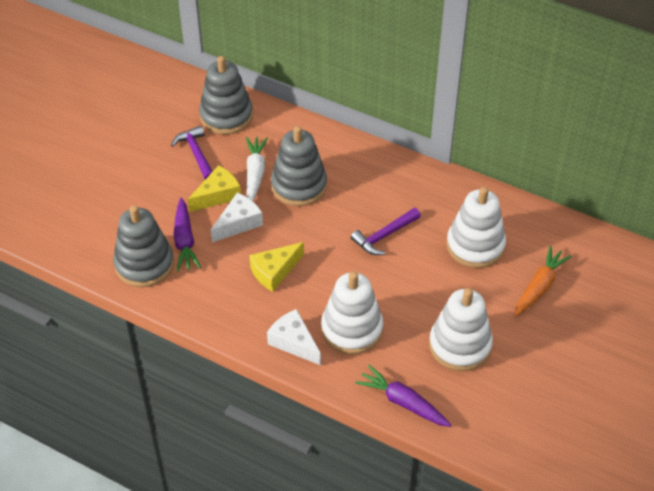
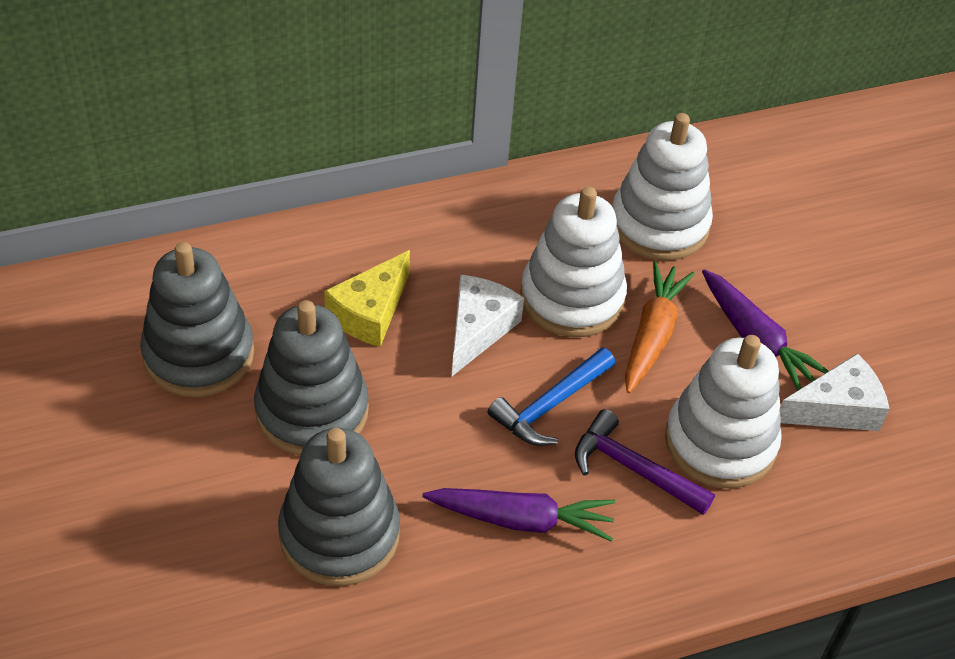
blue hammer: none = 0 -> [488,347,615,446] = 1
purple hammer: [171,126,213,179] [351,208,421,255] = 2 -> [575,409,715,515] = 1
white carrot: [246,137,268,201] = 1 -> none = 0
yellow cheese: [188,165,241,212] [249,242,304,292] = 2 -> [324,250,410,347] = 1

